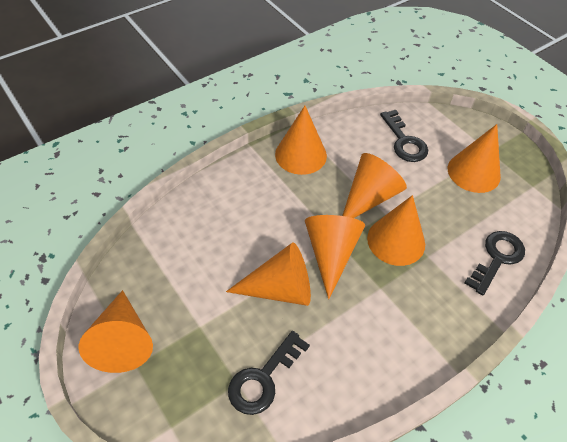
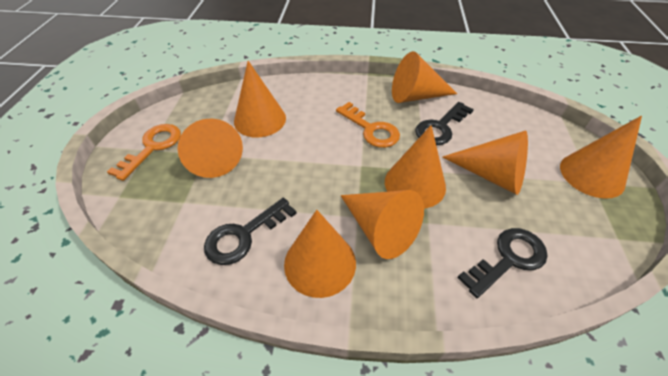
orange cone: [79,290,153,373] [226,242,311,306] [275,106,327,175] [305,215,365,300] [342,153,407,218] [367,195,425,266] [448,124,501,193] = 7 -> [178,118,243,178] [234,61,286,137] [284,210,356,298] [341,190,424,259] [385,125,446,208] [392,51,457,103] [442,131,528,195] [560,115,642,199] = 8
orange key: none = 0 -> [107,124,181,181] [336,102,400,148] = 2

